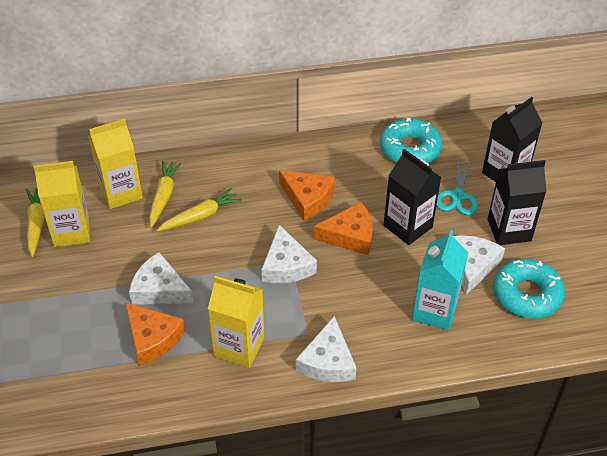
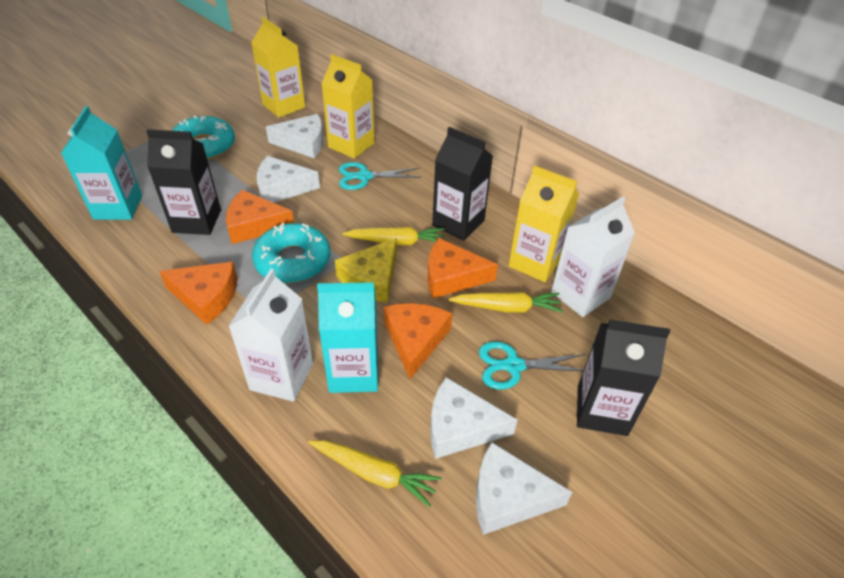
orange cheese: [125,302,185,366] [279,170,335,220] [313,202,373,255] = 3 -> [159,262,238,325] [226,190,294,244] [384,303,452,379] [428,238,498,298] = 4
turquoise carton: [412,230,468,330] = 1 -> [61,106,142,220] [317,282,378,393] = 2
turquoise scissors: [436,158,477,215] = 1 -> [339,162,421,190] [479,342,585,390] = 2
white carton: none = 0 -> [228,269,313,402] [551,197,635,317] = 2
yellow cheese: none = 0 -> [335,238,397,303] = 1

